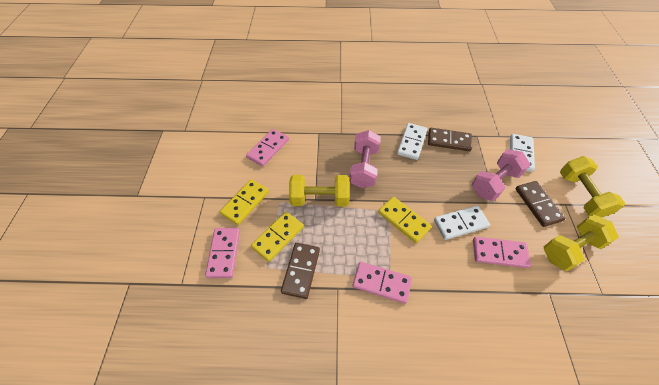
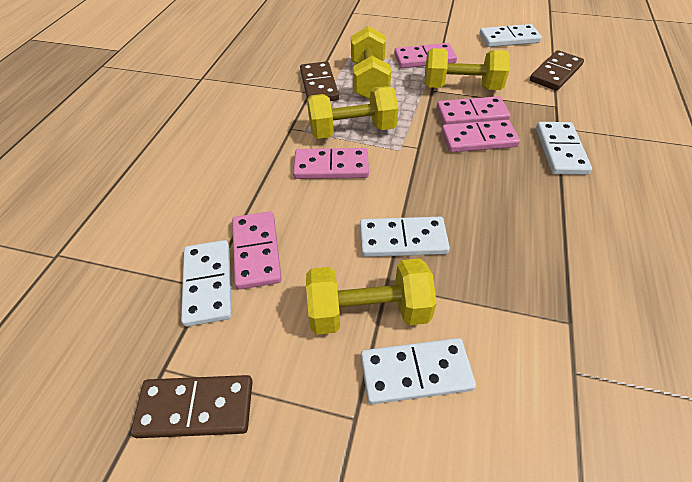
pink domino: [205,228,240,278] [246,129,289,166] [353,262,412,304] [473,237,531,268] = 4 -> [232,211,282,290] [293,148,369,179] [394,43,457,68] [437,96,511,125] [442,120,520,152] = 5
pink dumbbell: [349,130,381,188] [472,149,531,201] = 2 -> none = 0
white domino: [397,123,427,160] [434,205,490,240] [510,134,535,172] = 3 -> [181,240,232,327] [360,217,450,257] [361,338,476,405] [479,24,542,47] [536,122,592,175] = 5
yellow domino: [220,179,269,225] [251,212,304,262] [378,197,432,243] = 3 -> none = 0
yellow dumbbell: [289,175,350,207] [544,214,619,271] [560,156,625,218] = 3 -> [306,258,437,335] [307,86,398,139] [351,26,391,99] [424,48,510,90] = 4

